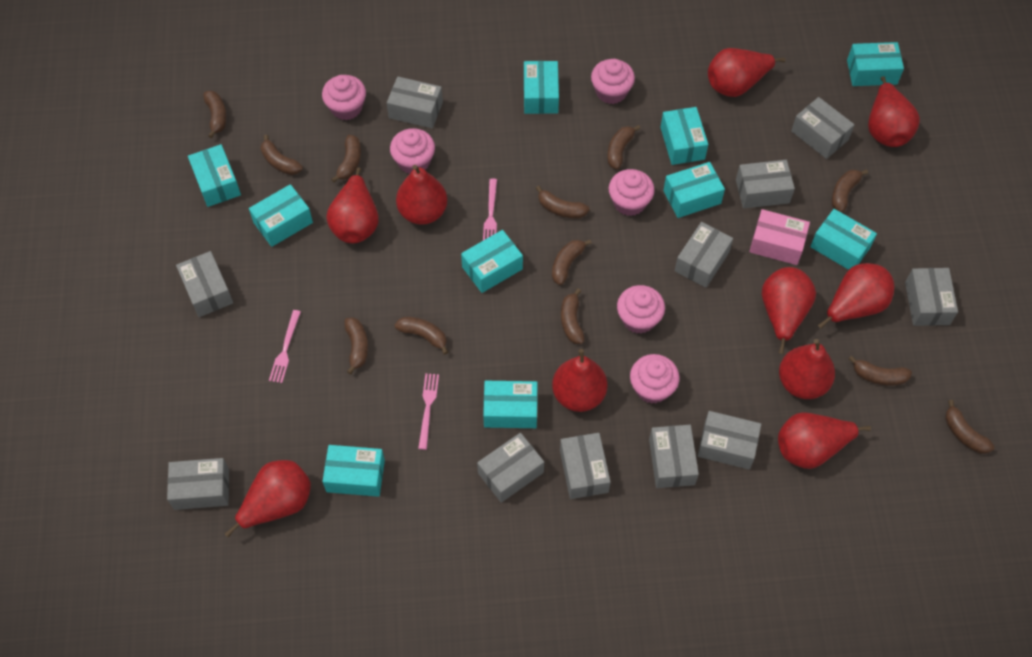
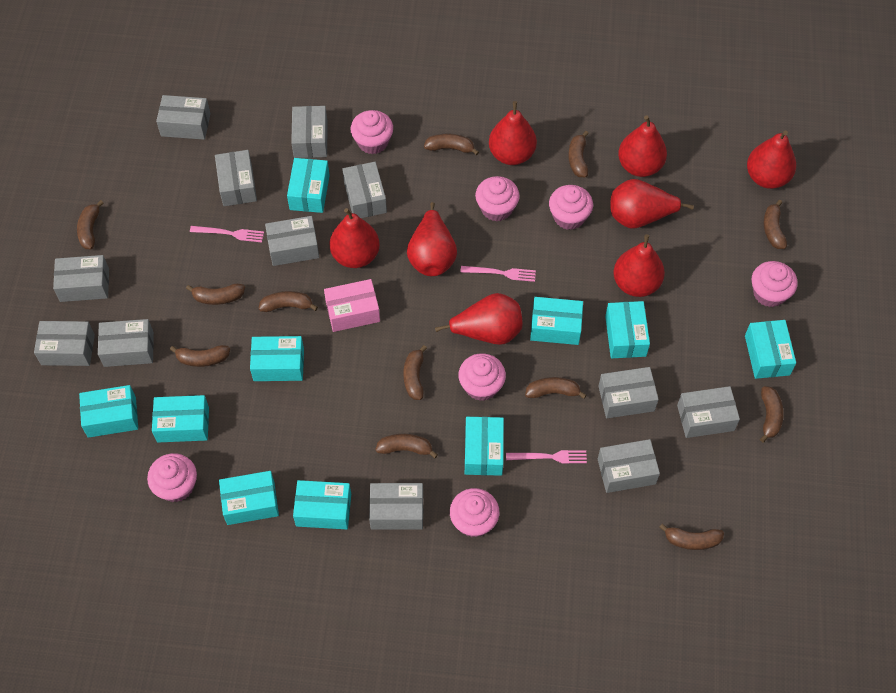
grey box: [167,458,229,510] [176,251,233,317] [387,77,443,128] [477,433,544,503] [560,433,611,499] [649,425,699,488] [675,222,733,288] [698,411,761,469] [736,160,795,209] [791,97,855,159] [905,268,958,326] = 11 -> [34,321,95,366] [53,255,109,302] [98,319,154,367] [156,95,211,140] [215,150,257,206] [265,216,319,266] [291,106,327,158] [342,162,387,218] [369,483,423,530] [598,367,659,418] [598,439,660,493] [677,386,740,438] = 12
pink cupcake: [322,75,366,120] [390,128,435,174] [591,59,635,104] [609,169,655,216] [617,285,665,334] [630,354,680,404] = 6 -> [147,453,197,502] [350,110,393,154] [450,488,499,537] [458,353,506,401] [475,176,520,221] [549,185,593,230] [752,261,798,307] = 7
red pear: [225,460,311,537] [326,167,379,243] [396,165,447,225] [552,349,607,412] [708,48,786,97] [762,267,816,354] [778,412,871,469] [779,339,835,399] [818,263,894,329] [868,76,920,147] = 10 -> [329,208,380,268] [407,202,457,276] [435,293,523,345] [489,101,537,165] [610,179,694,229] [613,234,665,297] [618,115,667,177] [747,130,796,189] = 8

